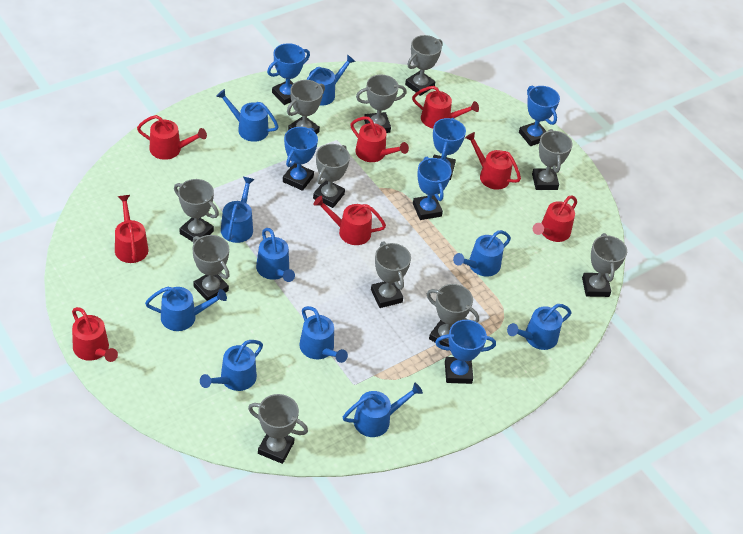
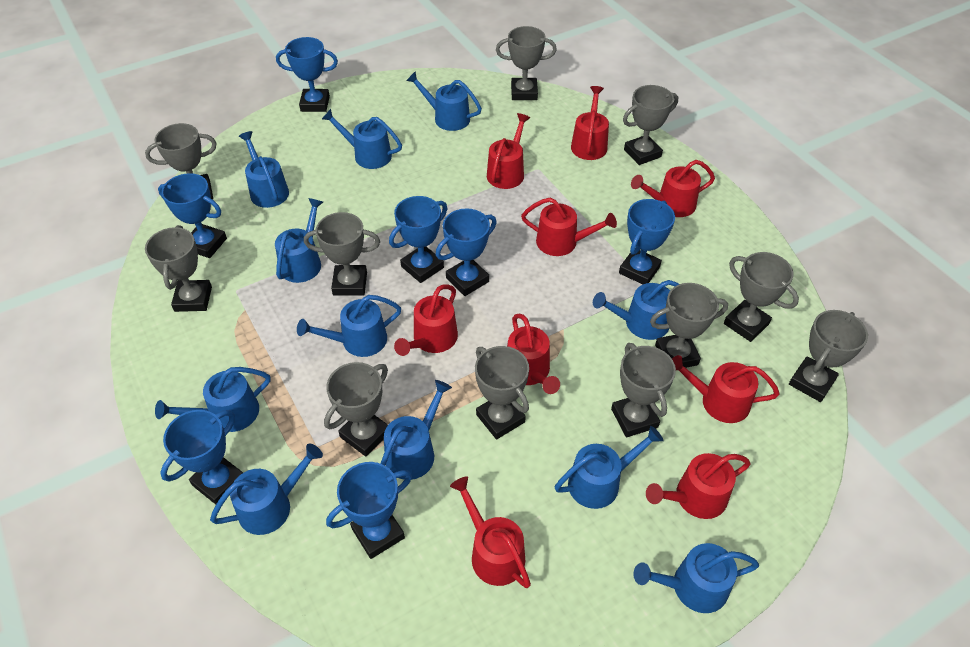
blue trophy: [267,43,310,105] [283,127,318,191] [413,157,452,220] [433,118,466,180] [435,320,496,384] [519,86,560,146] = 6 -> [158,173,227,258] [160,410,243,505] [276,37,338,112] [326,462,412,559] [389,196,447,283] [436,208,497,296] [619,199,675,284] = 7
blue watering can: [145,287,227,331] [200,340,263,391] [216,89,279,142] [221,177,255,243] [256,228,295,282] [299,306,348,363] [306,54,356,106] [343,383,423,437] [453,230,511,277] [507,304,572,350] = 10 -> [155,367,270,432] [210,444,323,535] [239,131,289,208] [275,198,323,283] [297,295,401,357] [322,109,402,169] [380,380,452,480] [406,71,482,131] [555,426,664,509] [593,280,679,340] [634,543,759,613] = 11
red watering can: [72,307,118,362] [115,195,148,263] [137,115,207,160] [313,196,386,245] [350,116,409,162] [412,86,479,128] [465,132,521,190] [533,195,577,242] = 8 -> [394,284,458,356] [450,476,531,588] [487,113,530,189] [507,313,560,394] [521,198,617,256] [571,86,609,160] [631,160,715,217] [646,453,751,519] [672,355,780,423] = 9

